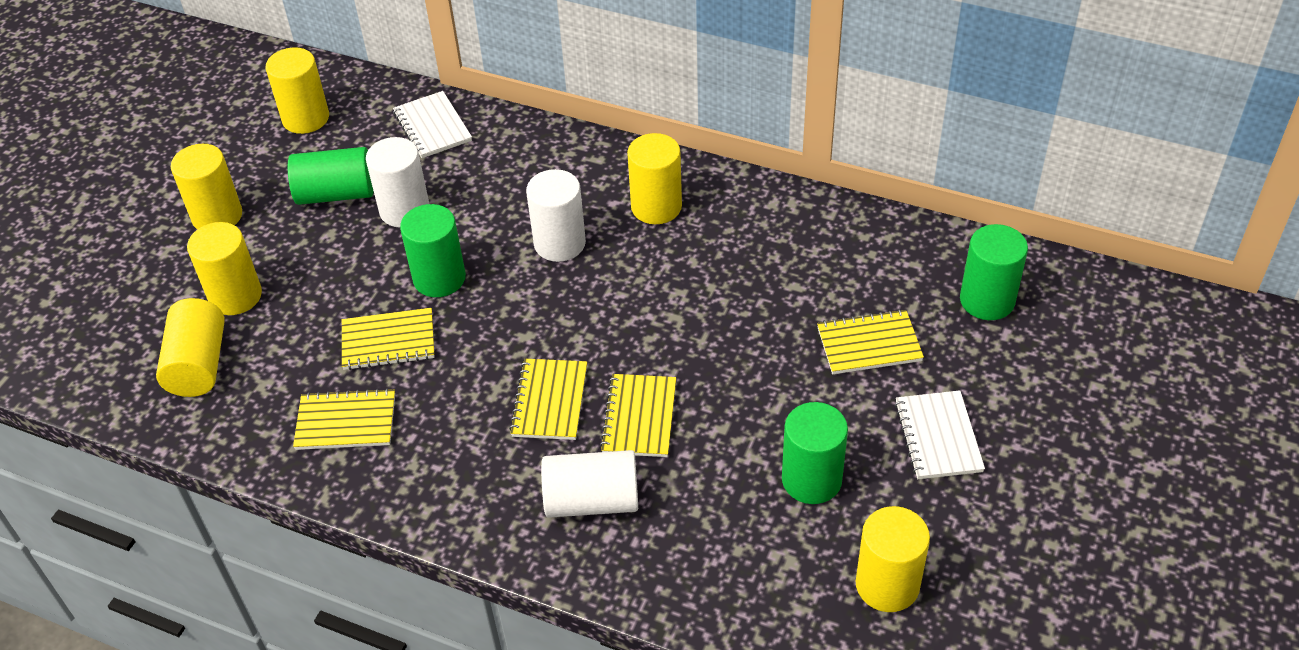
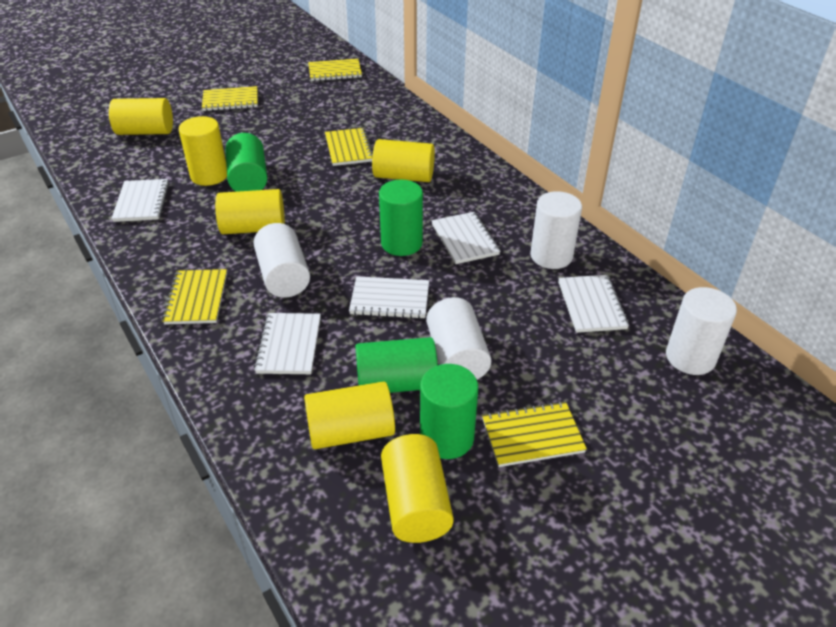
white cylinder: [366,137,429,227] [526,169,586,262] [541,450,638,518] = 3 -> [253,223,310,298] [426,297,491,380] [530,191,582,269] [666,287,737,375] = 4
white notebook: [393,91,472,158] [894,390,985,479] = 2 -> [111,179,169,222] [254,313,321,374] [349,276,429,319] [432,212,500,264] [558,275,629,333] = 5

